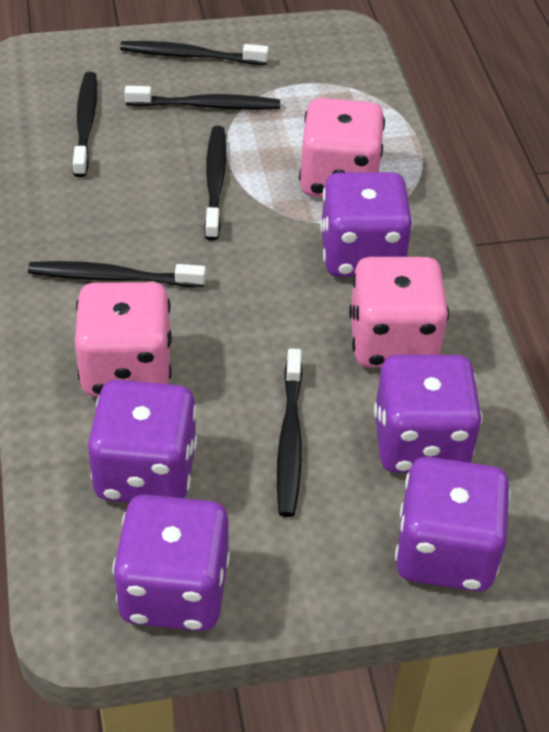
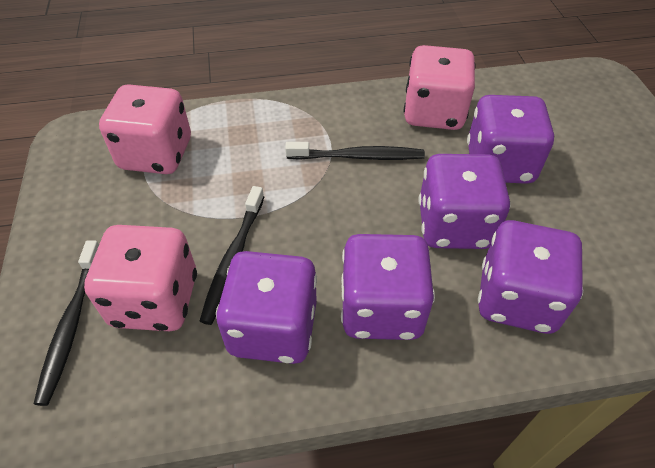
black toothbrush: [28,261,206,287] [73,72,97,177] [120,41,269,65] [124,86,280,110] [204,126,226,240] [277,349,302,517] = 6 -> [34,240,99,406] [200,186,264,325] [285,142,425,160] = 3

